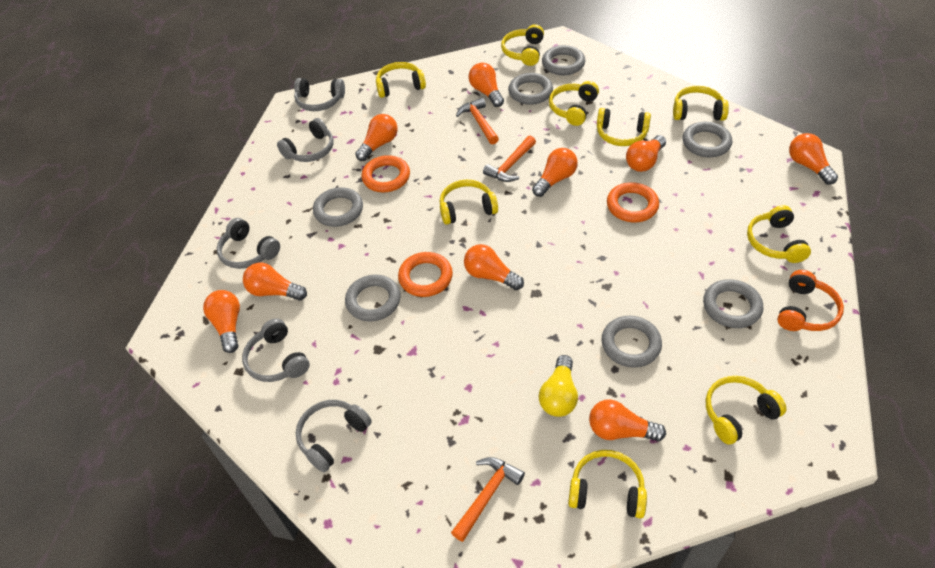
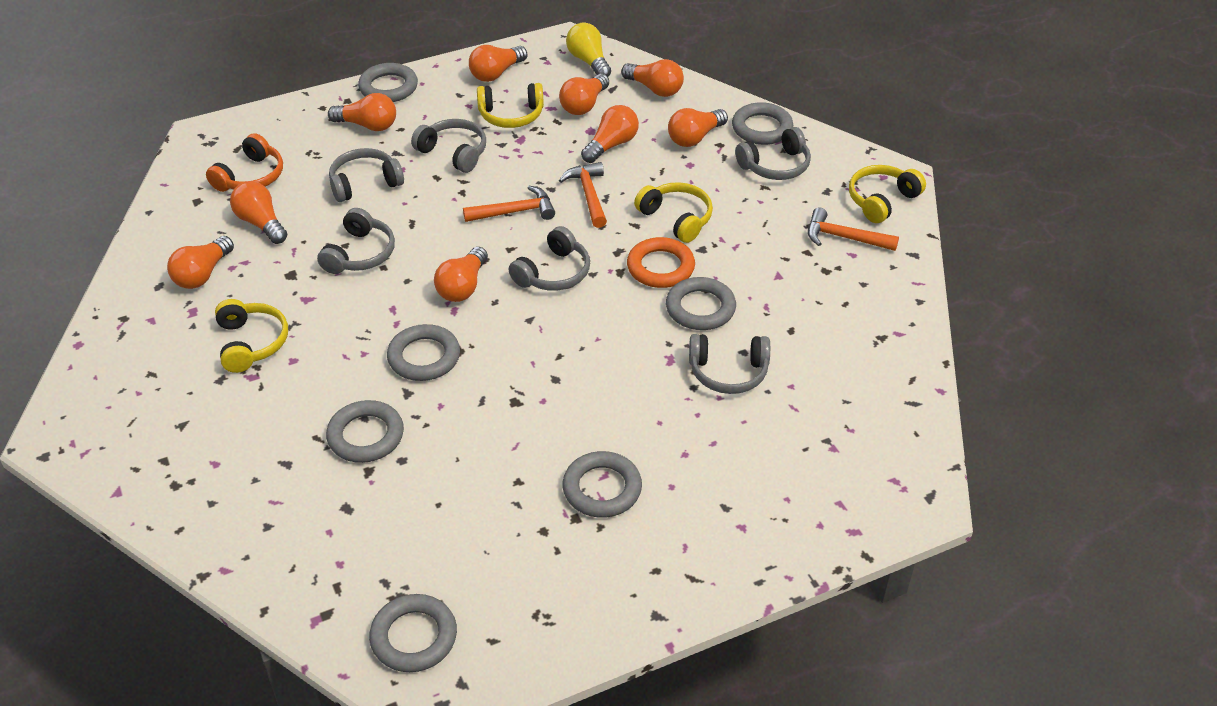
grey headphones: [217,218,280,269] [242,318,310,382] [277,118,334,162] [294,78,345,111] [296,400,372,472] = 5 -> [317,208,395,274] [329,148,404,202] [411,119,486,173] [509,226,590,291] [689,334,770,394] [735,127,811,180] = 6
orange ring: [361,155,410,192] [398,252,453,297] [607,182,659,222] = 3 -> [627,237,695,288] = 1
yellow headphones: [376,62,426,98] [440,180,498,225] [501,24,544,66] [549,81,599,126] [568,450,647,519] [597,108,651,146] [673,86,729,121] [706,376,786,445] [747,205,811,263] = 9 -> [215,299,288,373] [477,83,544,128] [634,182,713,243] [849,165,926,223] = 4

